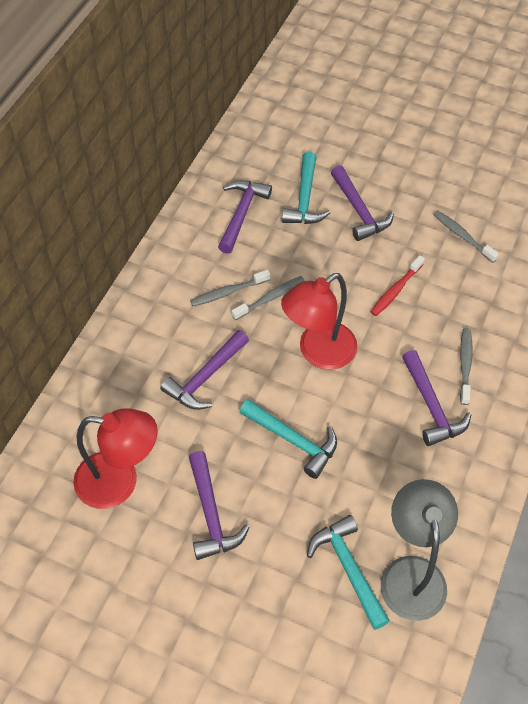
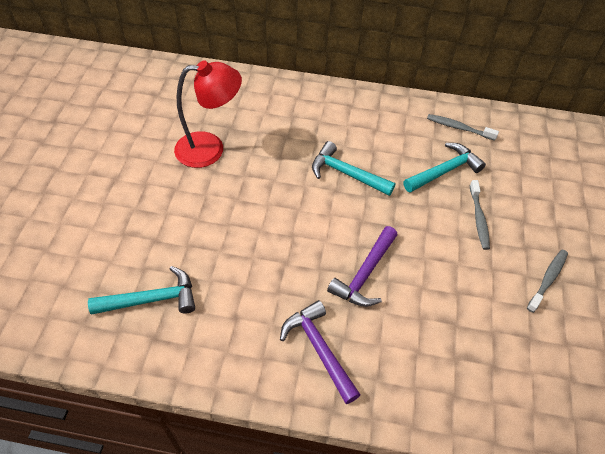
grey lamp: [381,479,458,621] = 1 -> none = 0
grey toothbrush: [190,270,271,306] [232,276,305,321] [433,210,499,263] [460,328,473,405] = 4 -> [427,114,499,141] [470,180,490,250] [527,250,568,313] = 3
purple hammer: [160,330,249,410] [189,451,250,560] [218,180,272,254] [331,166,394,241] [402,350,471,446] = 5 -> [280,300,360,404] [327,226,398,307] = 2
red lamp: [73,408,158,509] [281,273,357,370] = 2 -> [174,60,242,168] = 1
red toothbrush: [371,255,425,316] = 1 -> none = 0

